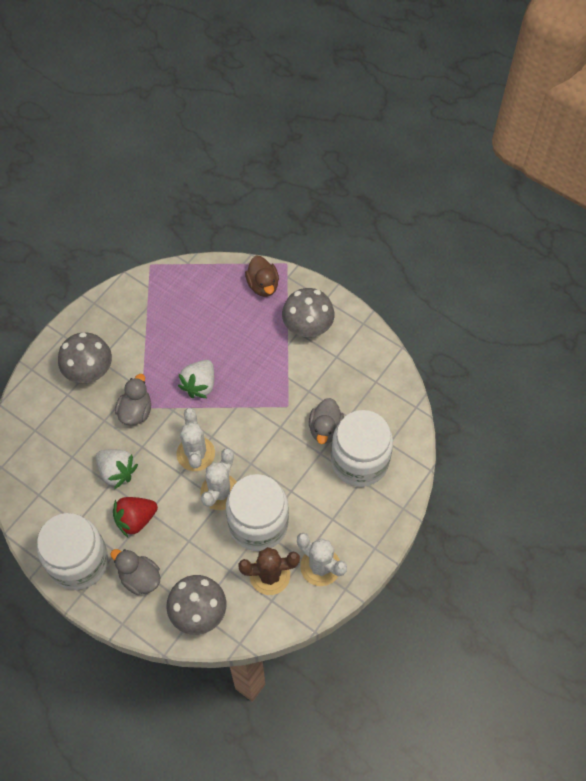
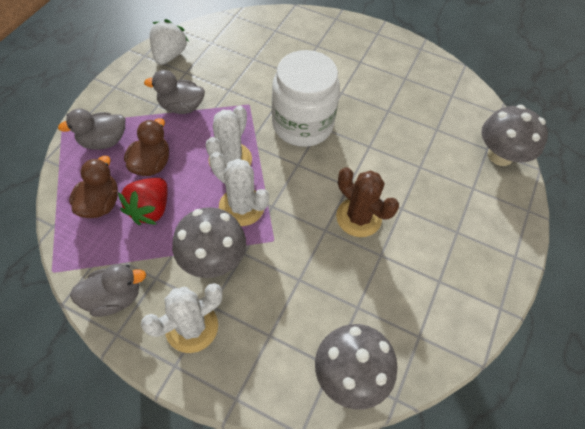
brown duck: [245,256,279,297] = 1 -> [69,156,118,218] [124,118,169,176] = 2
white jar: [37,513,109,590] [226,474,289,551] [331,410,393,487] = 3 -> [272,50,340,147] = 1
white strawberry: [96,449,138,489] [178,360,214,398] = 2 -> [150,19,189,65] = 1

